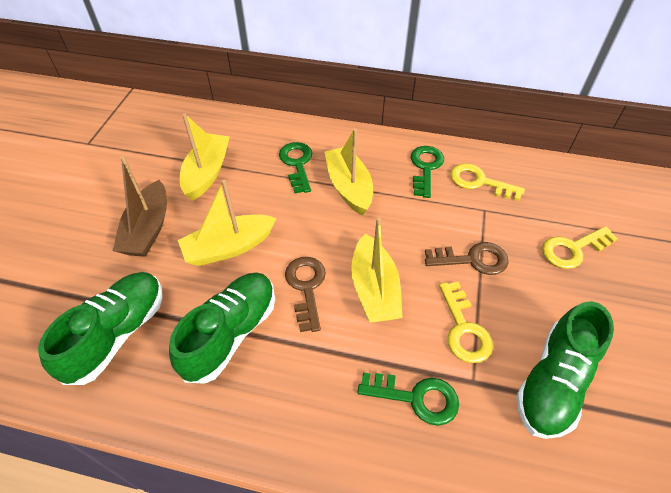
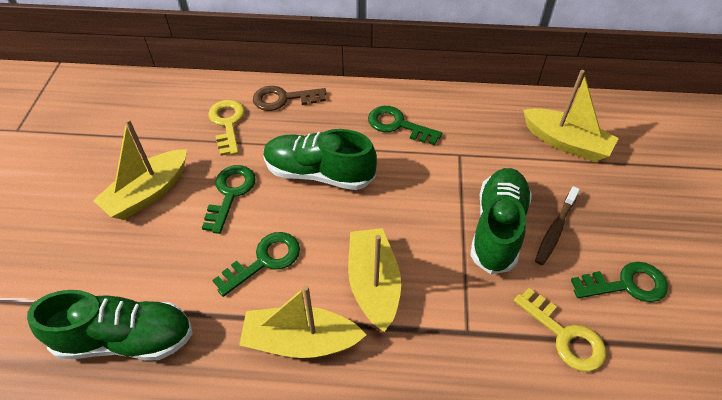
brown boat: [113,156,167,257] = 1 -> none = 0
brown key: [285,257,326,332] [425,242,509,275] = 2 -> [253,86,327,111] = 1
brown toothbrush: none = 0 -> [535,186,580,265] = 1
green key: [279,142,312,193] [357,372,459,426] [411,146,444,198] = 3 -> [202,165,256,234] [212,232,300,297] [368,106,442,145] [571,262,668,302] = 4
yellow key: [439,282,493,363] [450,163,525,201] [542,226,618,269] = 3 -> [208,100,245,156] [514,288,606,372] = 2

